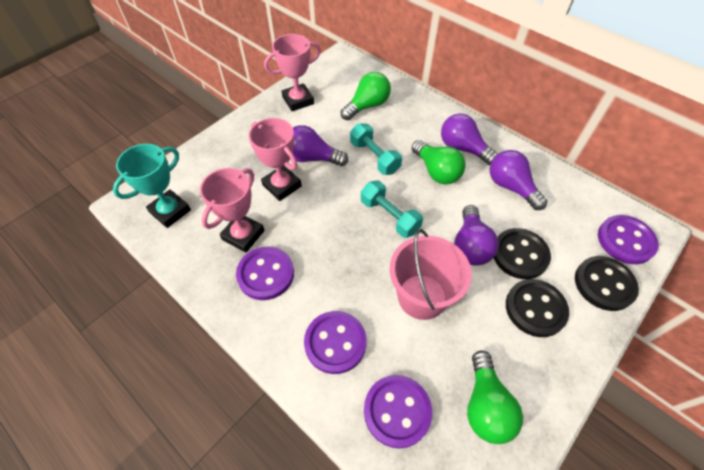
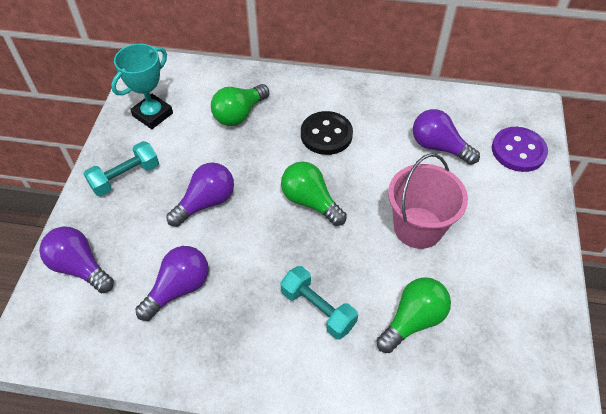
black button: [494,228,551,279] [506,279,569,337] [575,256,639,311] = 3 -> [301,111,353,155] = 1
pink trophy: [200,168,264,253] [249,118,302,201] [264,34,321,111] = 3 -> none = 0
purple button: [236,247,294,300] [304,311,367,374] [364,375,432,449] [598,215,659,264] = 4 -> [492,127,548,172] = 1

